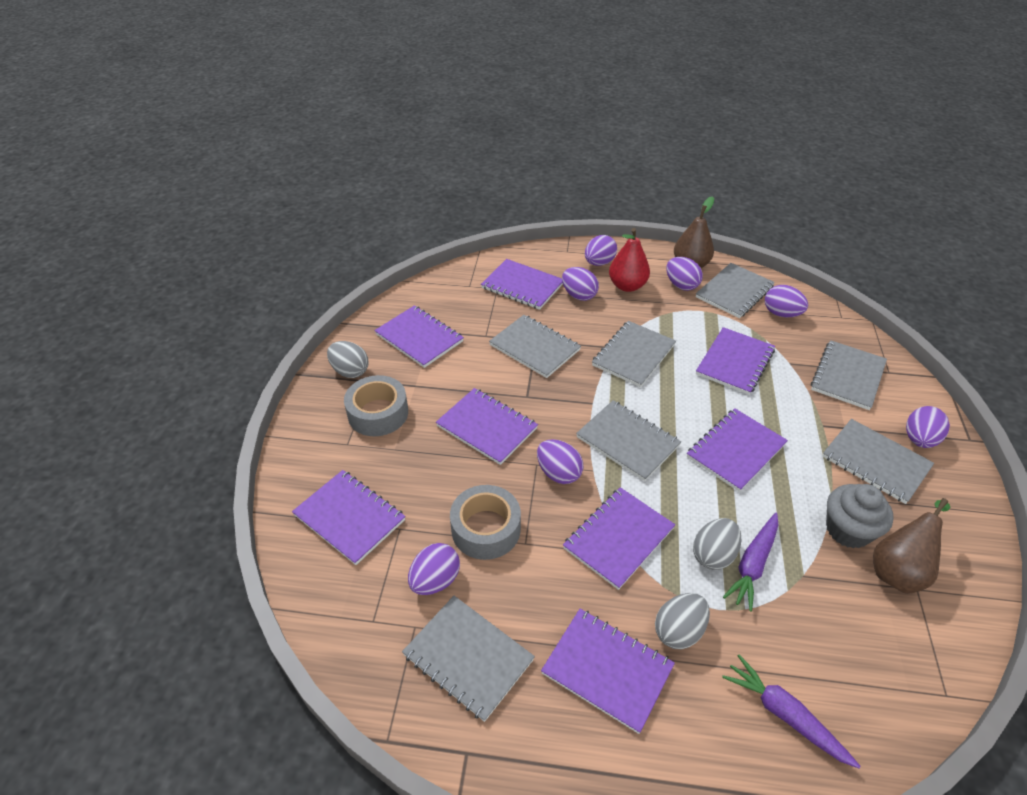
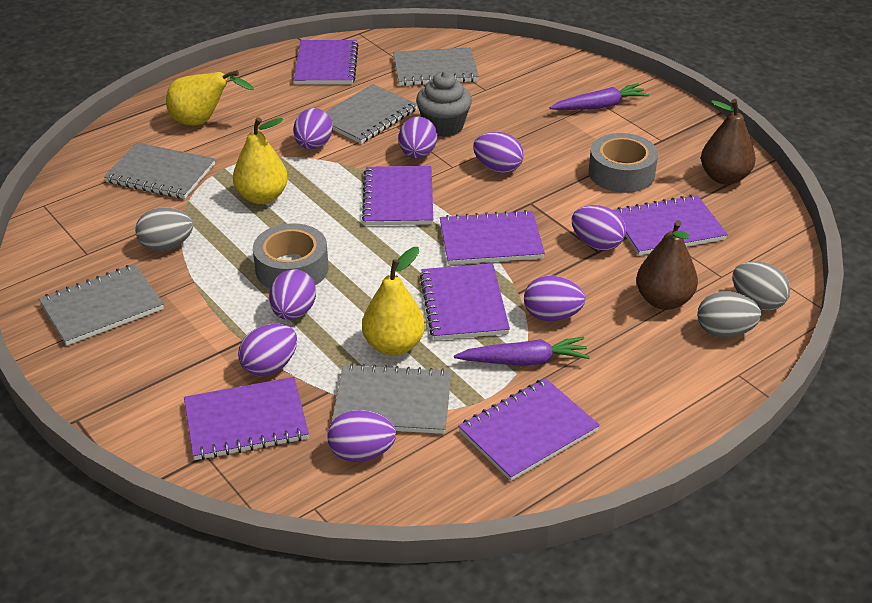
grey notebook: [402,596,535,722] [489,315,581,378] [576,400,681,481] [592,321,676,387] [696,263,775,318] [811,340,887,410] [822,419,934,504] = 7 -> [39,264,164,346] [104,142,215,199] [326,84,417,144] [332,364,451,434] [393,47,479,86] = 5
purple egg: [408,543,460,595] [537,439,583,484] [562,267,599,301] [585,235,617,266] [666,257,703,291] [765,285,808,317] [906,406,950,448] = 7 -> [238,324,297,376] [269,269,316,320] [293,108,333,149] [327,410,396,462] [399,117,437,158] [473,132,524,173] [524,276,585,321] [572,205,626,251] = 8
purple notebook: [292,470,406,565] [374,305,464,368] [436,388,538,465] [481,259,563,310] [541,609,675,734] [563,487,675,590] [687,408,788,492] [696,327,775,395] = 8 -> [184,377,309,460] [294,40,359,84] [362,166,433,225] [420,263,510,340] [440,210,545,265] [458,378,600,481] [613,195,728,255] = 7
red pear: [609,228,650,292] = 1 -> none = 0
yellow pear: none = 0 -> [166,70,254,126] [233,117,288,204] [362,247,425,356] = 3

